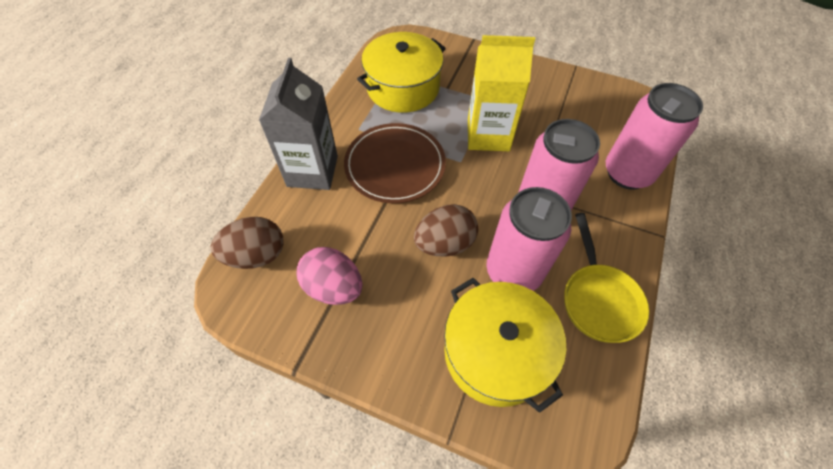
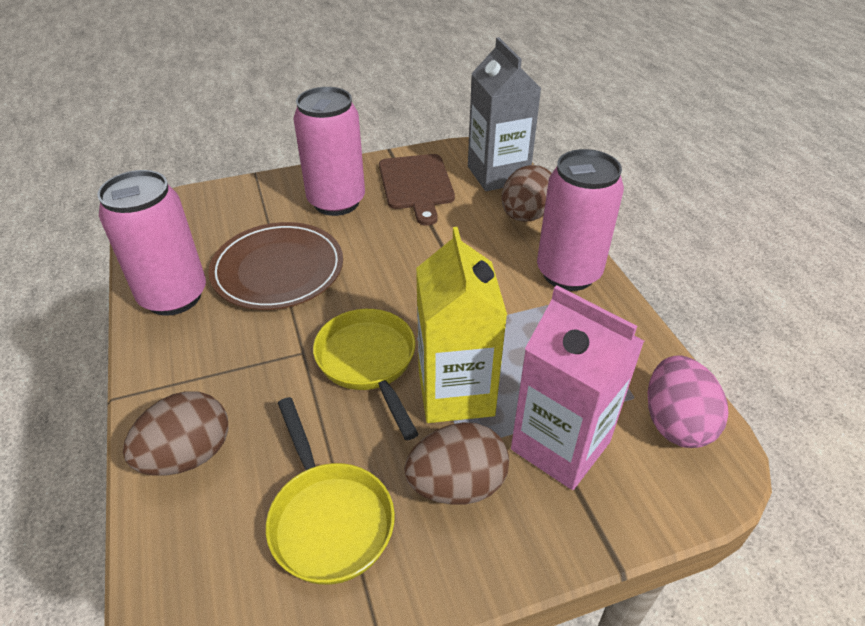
brown cutting board: none = 0 -> [379,154,455,226] = 1
brown egg: [211,217,284,269] [414,204,478,256] = 2 -> [123,391,228,476] [404,422,509,505] [501,165,552,222] = 3
pink carton: none = 0 -> [511,285,644,490] = 1
yellow pan: [564,213,649,343] = 1 -> [266,397,395,585] [313,309,419,440] = 2
yellow pot: [357,32,446,113] [444,278,566,413] = 2 -> none = 0

